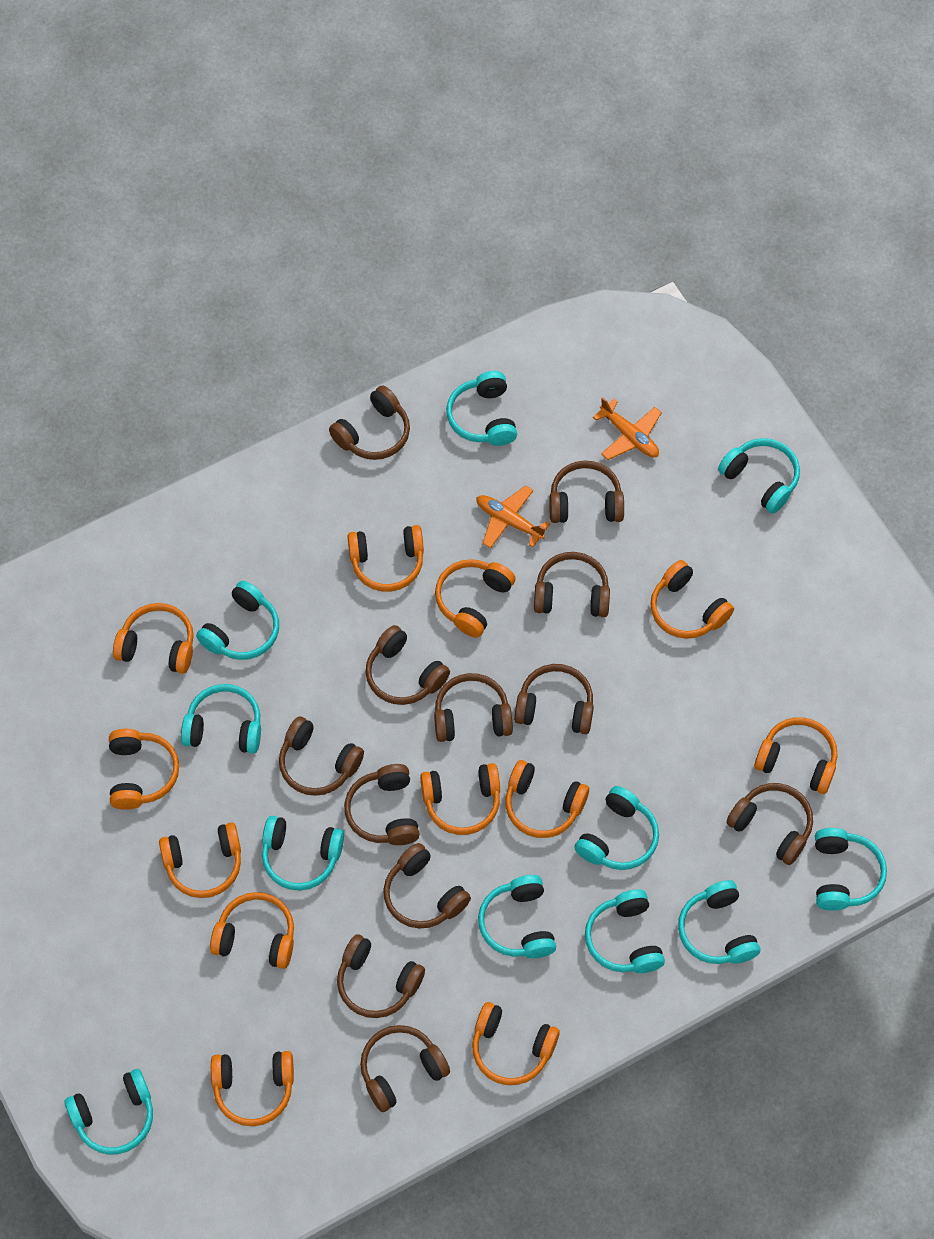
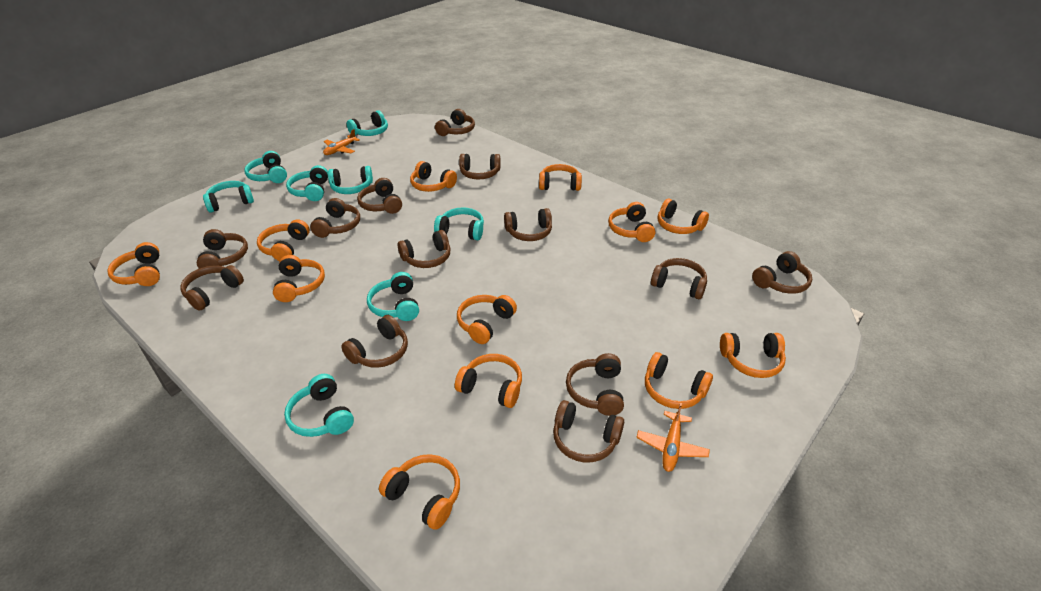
brown headphones: [279,716,364,796] [329,386,410,460] [337,934,425,1018] [344,764,420,845] [360,1025,450,1112] [365,625,450,705] [383,843,471,928] [434,673,513,742] [514,664,594,734] [534,552,610,617] [549,461,624,523] [726,783,813,865] = 12 -> [180,265,244,311] [197,229,248,269] [310,198,360,238] [341,315,408,368] [357,178,402,214] [398,230,450,268] [435,109,475,136] [459,154,500,179] [504,208,552,241] [553,400,624,463] [566,353,624,416] [651,258,707,299] [752,251,812,294] = 13
turquoise headphones: [65,1069,153,1154] [181,684,261,754] [196,581,279,660] [262,816,344,890] [446,371,517,446] [478,875,556,958] [574,786,659,870] [585,889,665,973] [678,880,760,964] [718,438,800,513] [815,828,887,911] = 11 -> [203,181,254,213] [244,151,287,183] [284,374,354,437] [286,165,328,201] [328,166,373,194] [347,110,388,136] [367,272,419,321] [434,207,484,240] = 8

